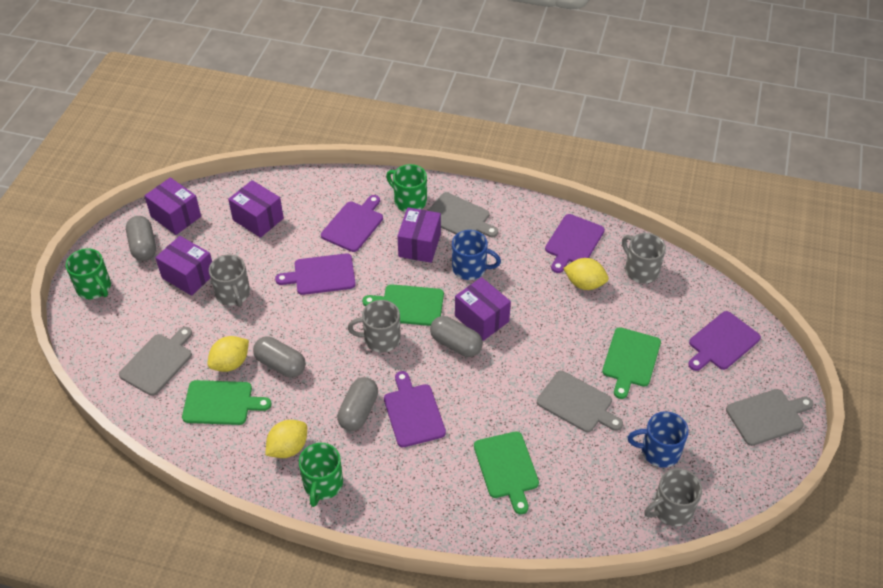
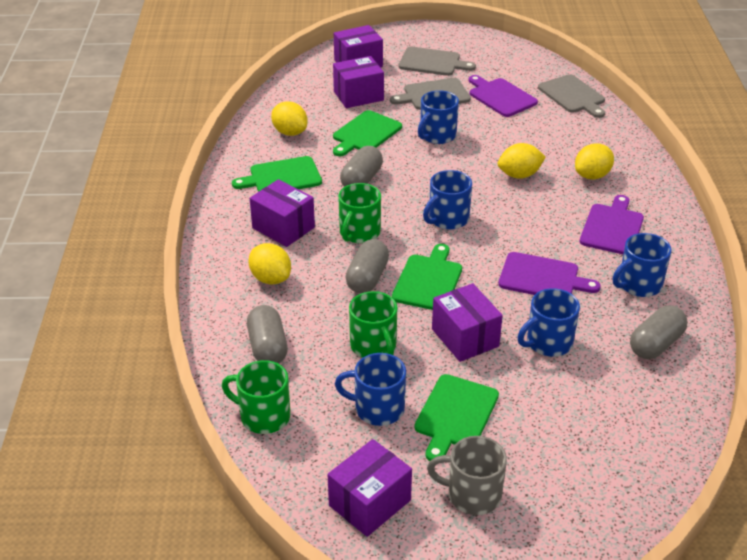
blue mug: [452,230,501,280] [628,411,689,468] = 2 -> [335,353,406,426] [418,90,459,144] [423,170,472,230] [517,288,580,356] [613,233,671,297] = 5
grey cutting board: [119,327,192,396] [428,192,498,237] [537,371,623,432] [726,389,814,446] = 4 -> [390,78,471,110] [398,47,476,76] [538,74,605,118] = 3
grey mug: [209,254,250,307] [348,300,401,353] [622,233,666,283] [644,468,702,526] = 4 -> [427,436,507,515] = 1
purple cutting board: [275,253,356,295] [321,195,383,252] [384,371,446,447] [545,214,605,273] [688,311,761,371] = 5 -> [468,75,538,117] [498,252,601,295] [580,195,644,254] = 3
yellow lemon: [208,336,249,372] [265,420,307,458] [563,258,609,290] = 3 -> [249,243,291,285] [271,101,308,136] [498,143,545,179] [575,143,614,179] = 4

